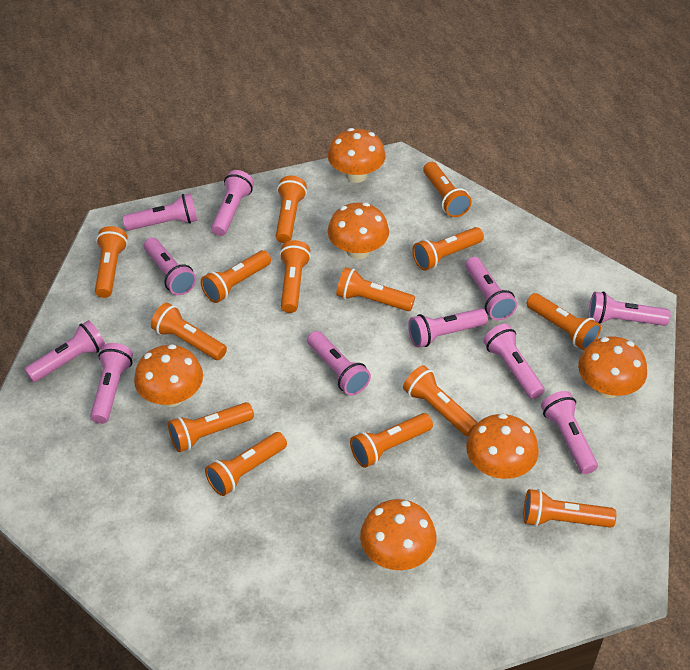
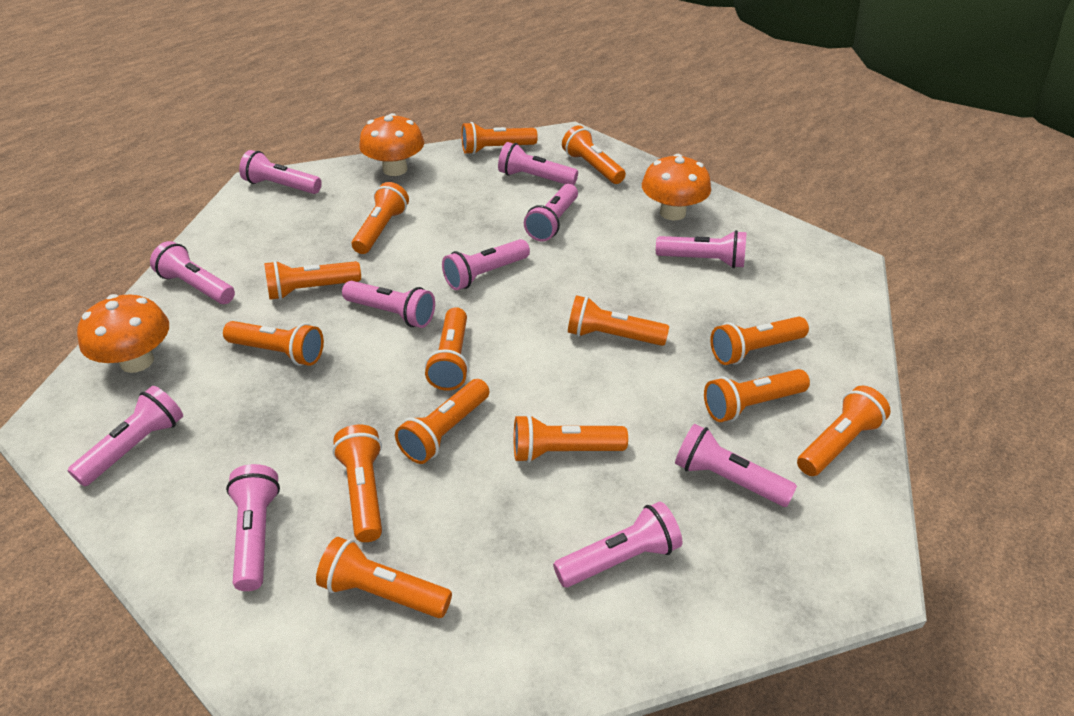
orange mushroom: [134,344,203,407] [328,128,386,183] [328,202,389,259] [360,499,436,570] [466,413,539,479] [578,336,647,398] = 6 -> [77,294,169,373] [359,113,424,176] [642,154,711,221] = 3

